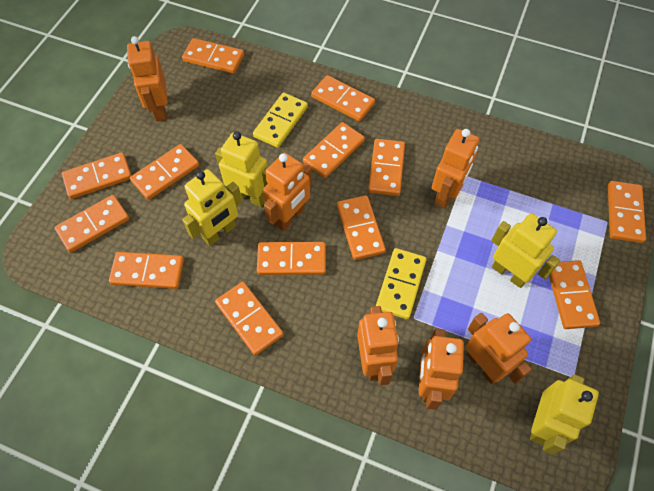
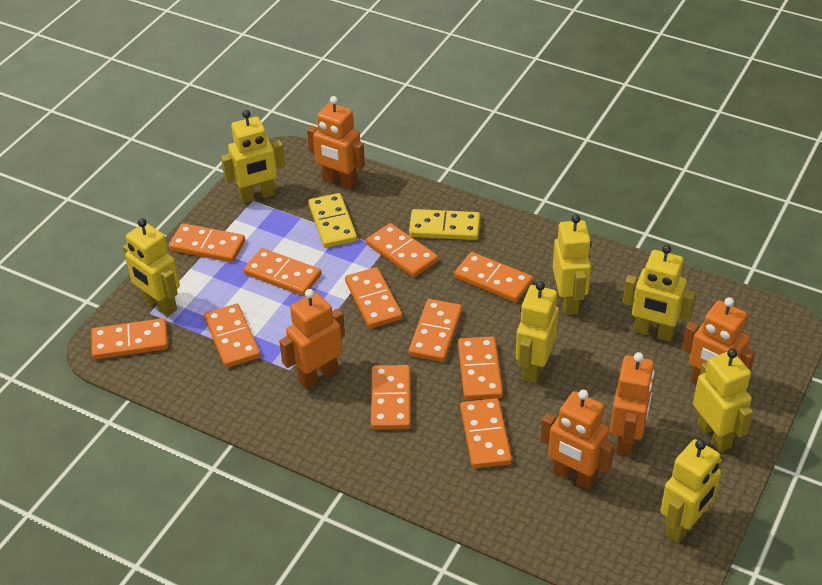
orange domino: [55,195,129,253] [62,152,132,199] [109,252,184,289] [130,144,199,200] [182,38,244,74] [215,282,284,355] [257,242,326,275] [303,122,365,178] [311,75,375,121] [337,195,386,260] [368,139,405,196] [549,260,600,329] [608,181,646,243] = 13 -> [91,318,168,359] [169,223,245,263] [204,304,261,368] [244,248,321,296] [345,267,403,328] [366,223,438,278] [371,365,411,430] [409,299,462,362] [454,252,533,302] [458,336,503,400] [460,398,512,469] = 11
orange robot: [127,36,168,121] [263,152,312,231] [357,306,399,385] [419,329,464,410] [432,129,479,209] [465,313,532,384] = 6 -> [279,289,345,389] [307,96,365,190] [540,390,615,490] [610,352,655,456] [682,297,755,383] = 5
yellow robot: [182,169,242,246] [215,131,268,207] [491,213,560,288] [530,374,599,455] = 4 -> [123,218,180,317] [221,110,285,204] [516,281,559,383] [553,214,591,315] [623,245,696,341] [660,439,722,543] [693,348,753,452] = 7

